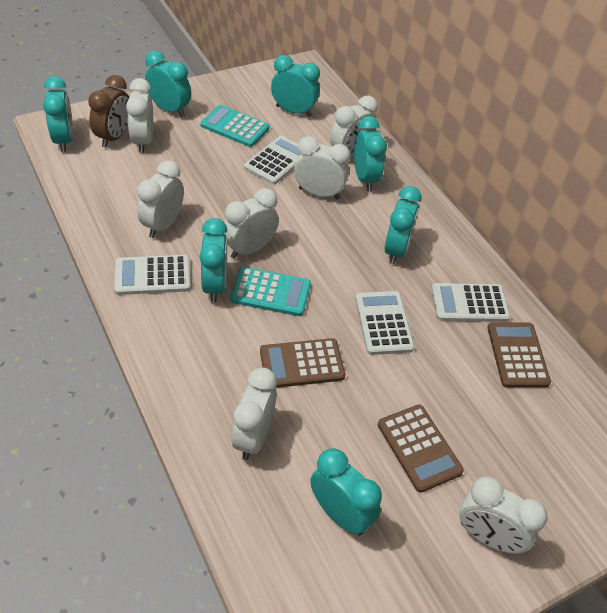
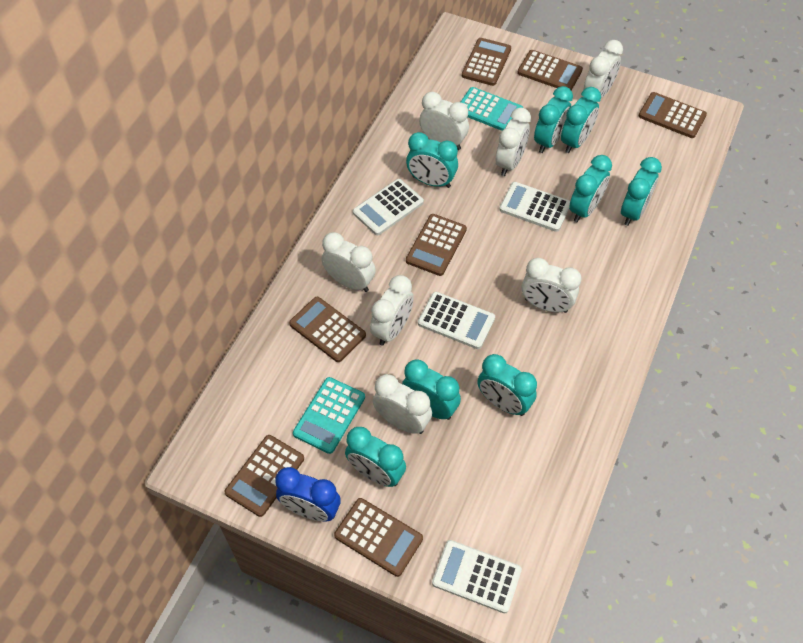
blue clock: none = 0 -> [275,467,341,522] = 1
brown calculator: [260,338,345,388] [378,405,464,493] [487,322,551,388] = 3 -> [224,435,304,517] [289,297,366,362] [334,498,423,577] [406,214,467,276] [462,38,511,86] [517,50,583,90] [639,92,707,138] = 7
brown clock: [88,75,129,148] = 1 -> none = 0
turquoise clock: [43,76,73,152] [145,51,191,117] [200,218,227,302] [271,55,320,117] [310,448,382,535] [354,116,387,191] [384,186,422,264] = 7 -> [345,427,406,487] [402,360,461,420] [406,132,458,188] [478,354,537,416] [534,86,573,153] [561,87,601,153] [569,155,612,222] [621,157,662,226] = 8

